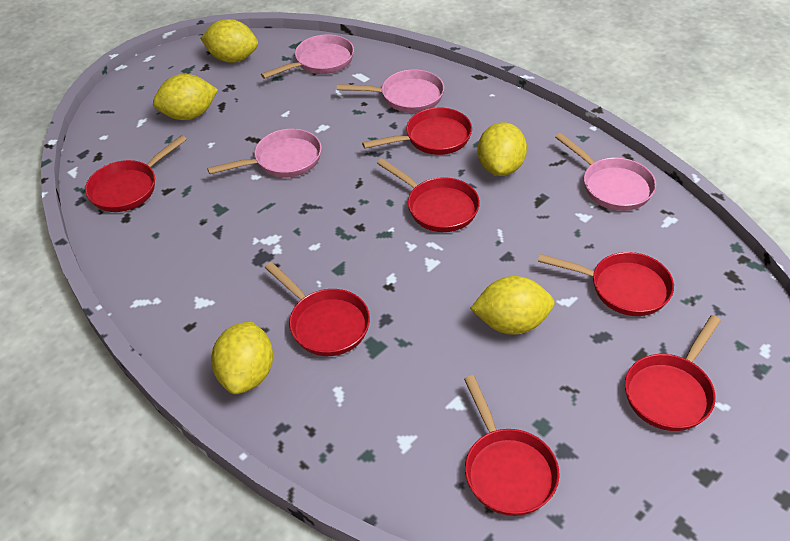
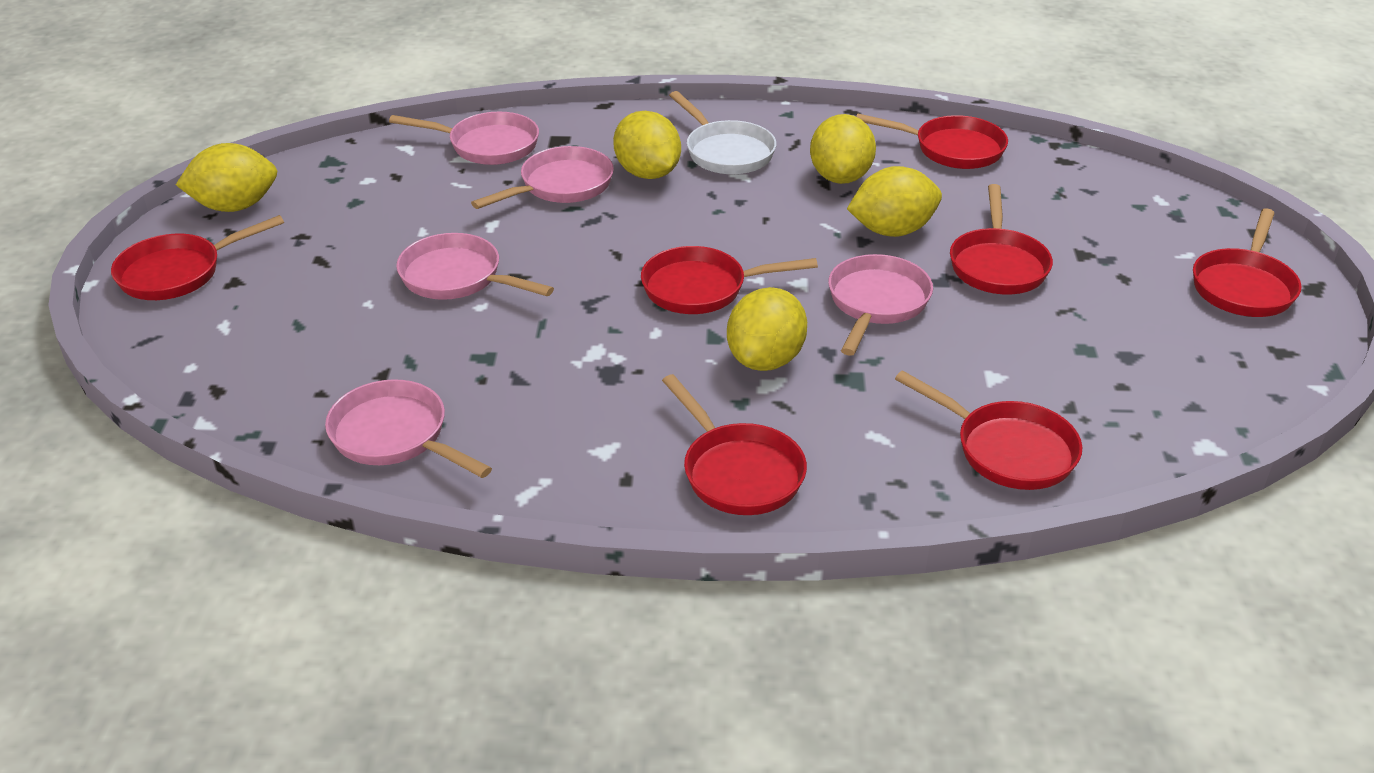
pink pan: [207,129,322,178] [261,34,354,79] [337,69,444,113] [555,133,656,211] = 4 -> [325,379,492,478] [389,112,539,165] [396,233,554,300] [471,146,614,209] [828,254,933,356] = 5
white pan: none = 0 -> [669,91,776,174] = 1

